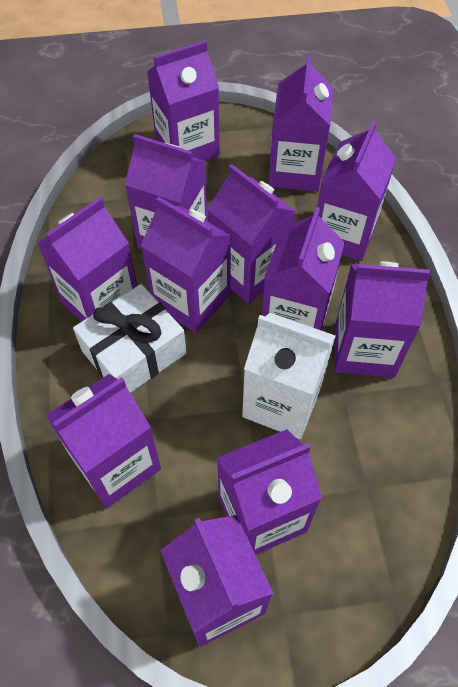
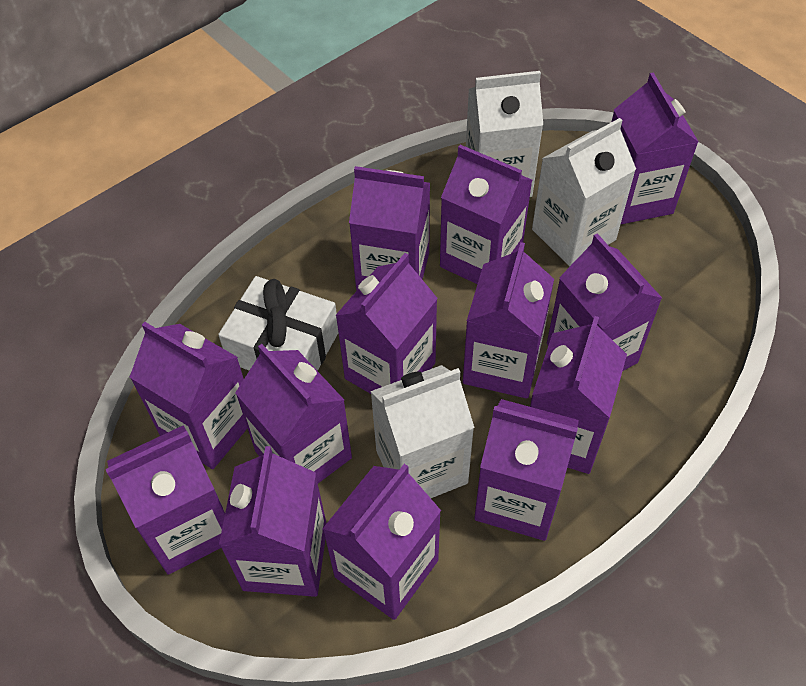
purple carton: [37,197,137,322] [46,374,161,508] [125,134,207,249] [141,197,231,333] [147,40,220,161] [160,515,274,647] [208,164,296,304] [217,429,322,555] [262,207,345,331] [268,55,333,192] [317,120,396,261] [335,261,431,378] = 12 -> [106,425,225,575] [130,322,247,469] [219,446,327,597] [235,344,352,483] [323,464,441,620] [335,253,438,394] [349,166,430,290] [440,145,532,284] [463,242,554,399] [474,399,579,541] [530,316,627,474] [547,233,662,371] [612,72,699,225] = 13
white carton: [242,313,336,439] = 1 -> [370,365,475,498] [466,71,543,197] [532,118,636,266] = 3

